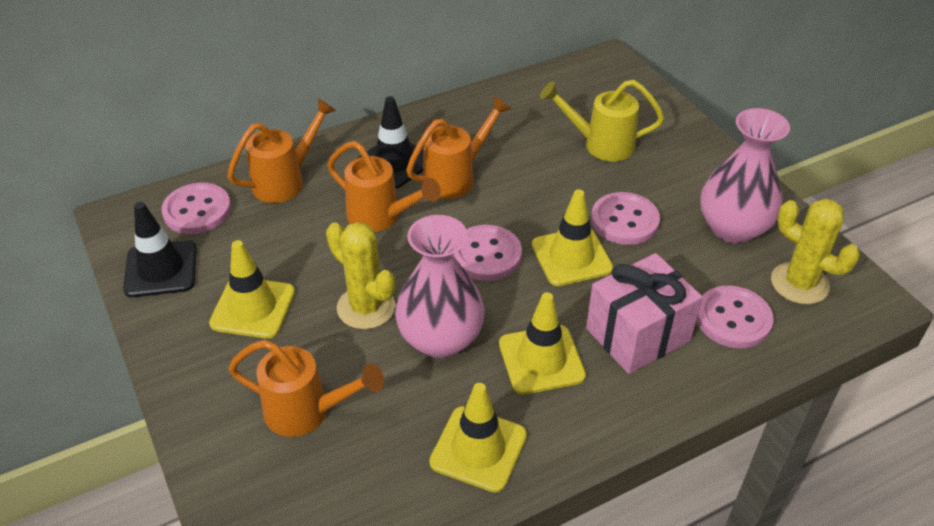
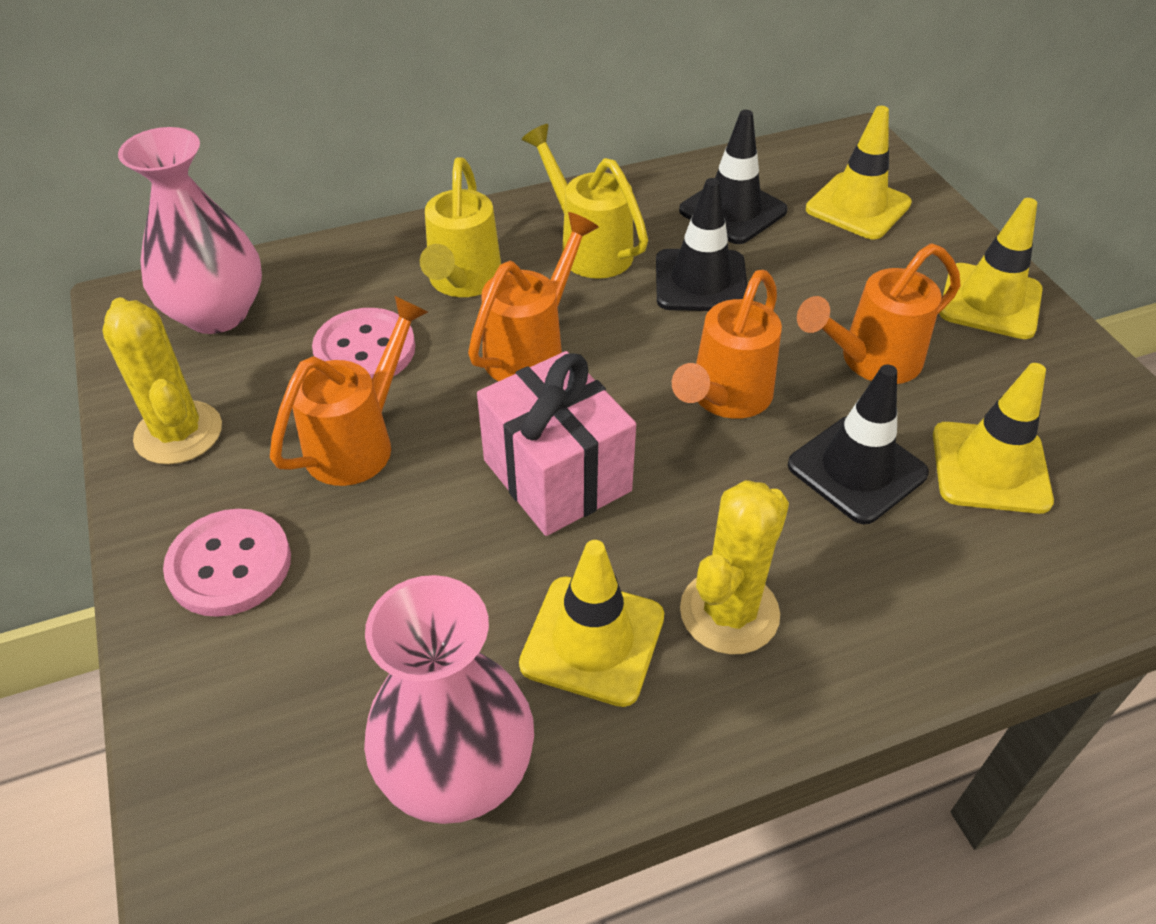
black traffic cone: [123,202,197,297] [356,96,424,189] = 2 -> [656,178,747,311] [679,110,788,244] [788,364,929,524] = 3
pink button: [161,182,231,234] [453,225,522,281] [591,192,660,245] [696,286,774,348] = 4 -> [163,509,291,617] [312,308,415,379] = 2
yellow watering can: [540,80,664,161] = 1 -> [420,157,501,297] [522,124,648,279] = 2

